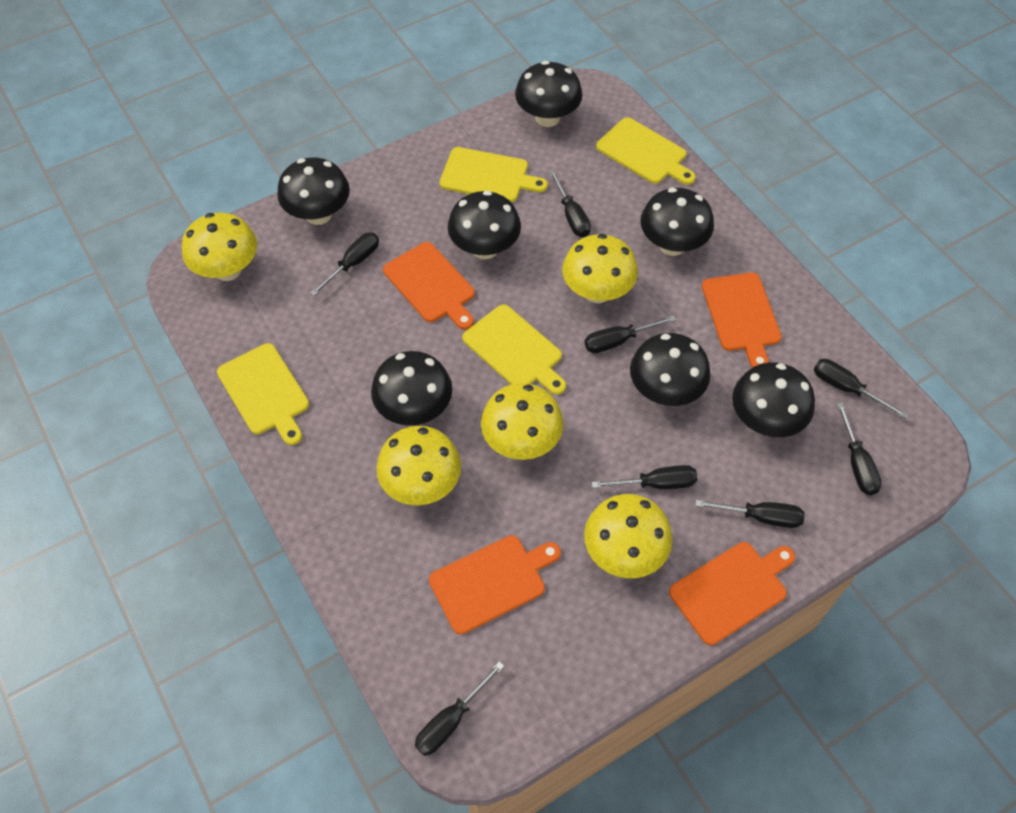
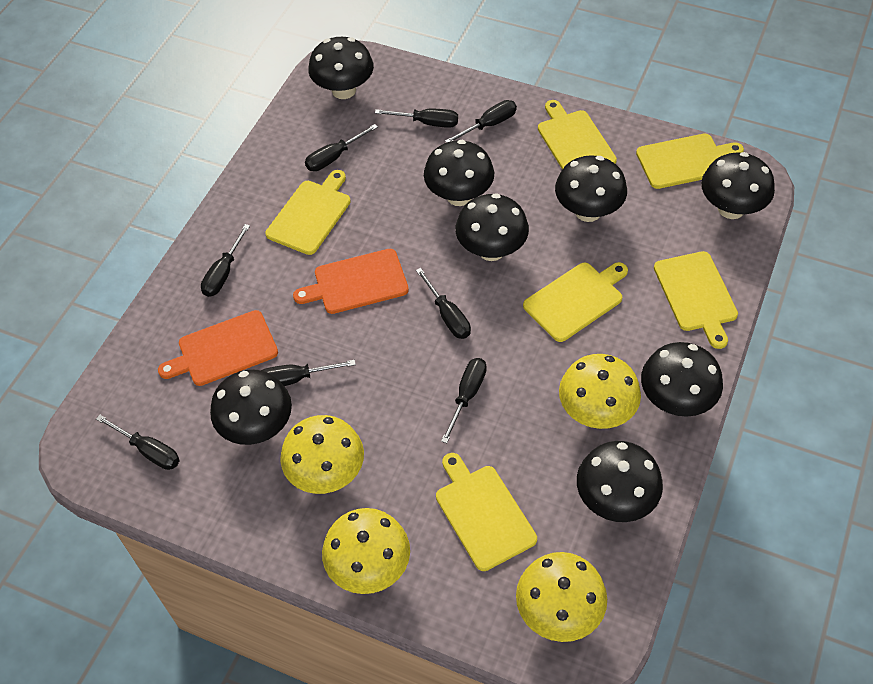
black mushroom: [277,157,350,225] [371,351,452,425] [447,191,521,259] [515,61,583,127] [630,333,711,406] [640,188,714,256] [732,362,815,437] = 7 -> [210,370,292,445] [308,37,374,99] [424,140,494,206] [455,193,529,261] [555,155,627,222] [577,441,663,522] [641,342,723,417] [701,152,775,219] = 8
orange cutting board: [383,242,475,330] [429,535,561,634] [669,542,795,645] [702,272,782,368] = 4 -> [158,310,278,386] [293,249,409,314] = 2
yellow cutting board: [217,343,309,445] [439,147,548,202] [462,304,566,395] [596,117,696,185] = 4 -> [265,170,351,255] [436,453,537,571] [523,262,628,342] [538,100,617,170] [636,134,744,189] [654,251,738,349] = 6
yellow mushroom: [182,213,257,281] [376,426,461,505] [481,383,563,460] [562,234,638,303] [584,494,672,578] = 5 -> [280,415,364,494] [322,508,410,594] [516,552,607,642] [559,354,641,429] = 4

